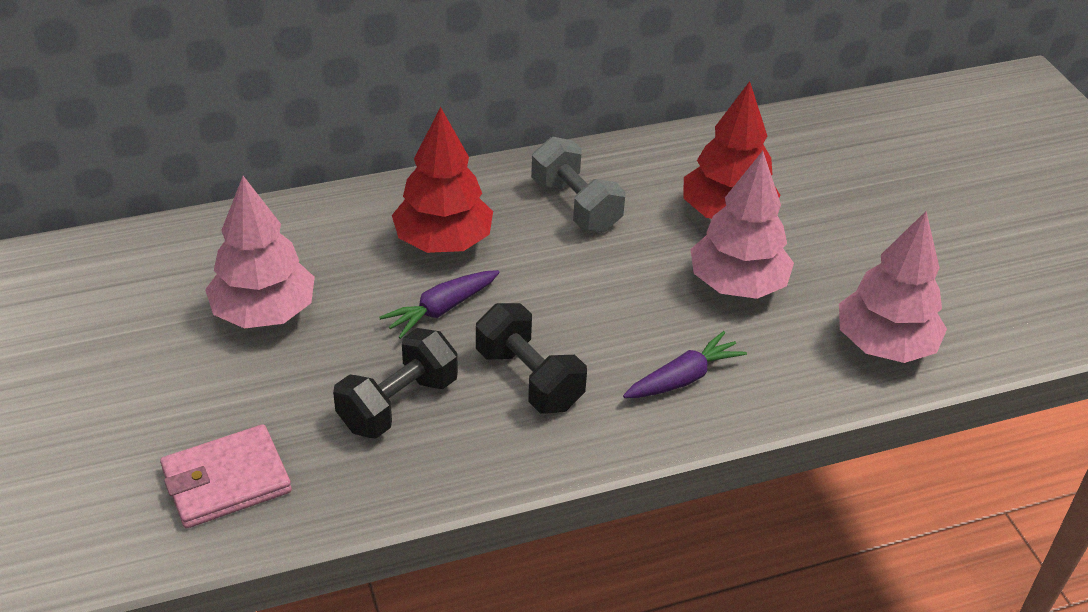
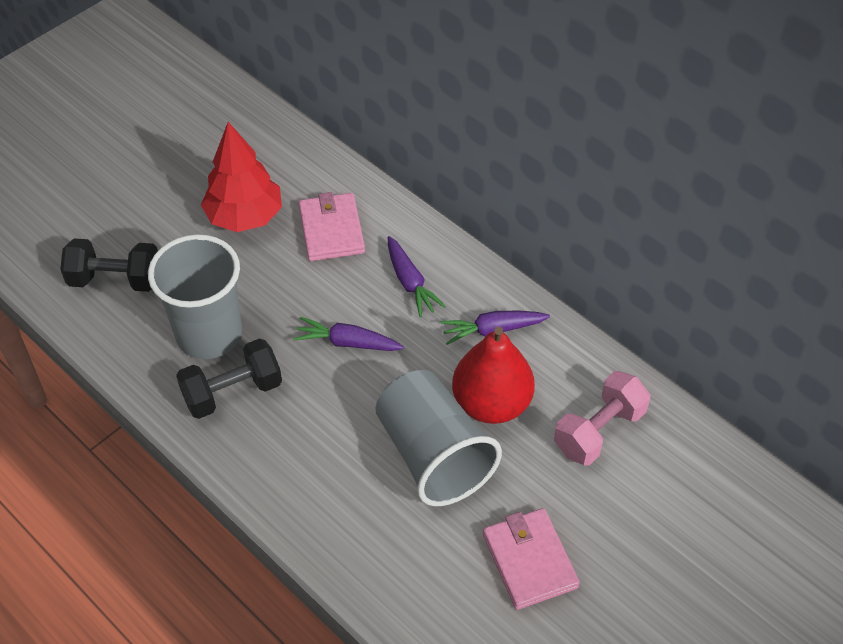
grey cup: none = 0 -> [148,234,242,359] [375,370,502,506] = 2
grey dumbbell: [531,137,626,232] = 1 -> none = 0
pink dumbbell: none = 0 -> [554,371,650,466] = 1
pink tree: [205,176,315,329] [690,151,794,299] [839,211,947,363] = 3 -> none = 0
pink wallet: [160,424,292,529] = 1 -> [299,192,365,261] [483,508,580,610] = 2
purple carrot: [379,270,500,339] [623,331,747,398] = 2 -> [293,317,404,351] [388,236,446,317] [440,311,550,345] = 3
red pear: none = 0 -> [452,327,535,424] = 1
red tree: [392,107,493,253] [684,81,781,219] = 2 -> [201,122,282,232] = 1

